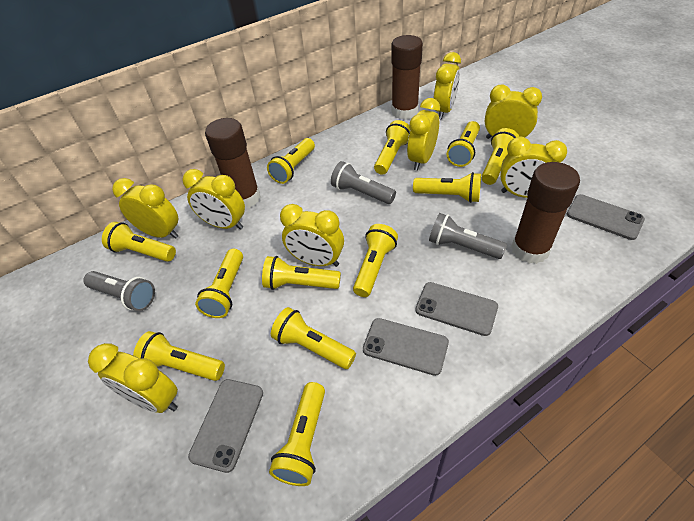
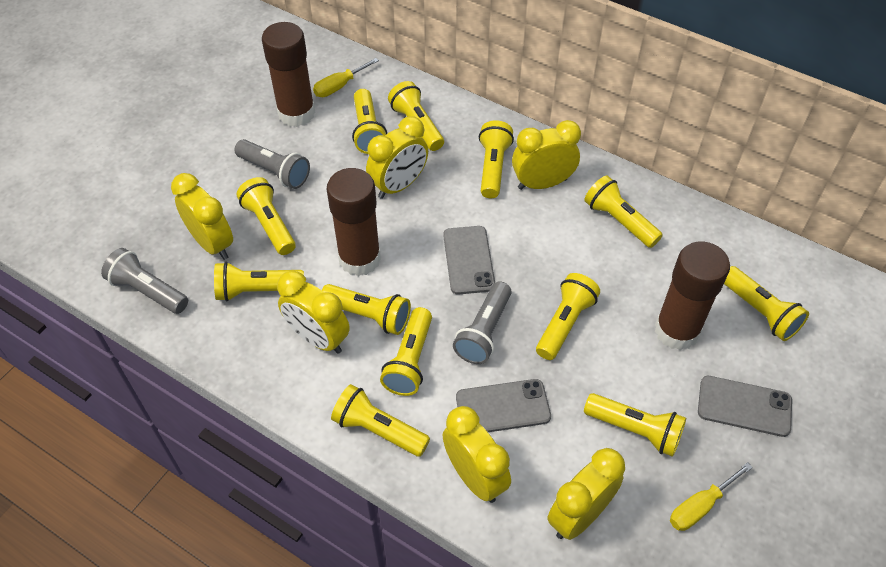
grey phone: [188,379,263,473] [363,318,449,376] [415,282,498,336] [567,194,645,240] = 4 -> [443,226,495,295] [456,379,551,432] [698,376,792,437] = 3
yellow clock: [88,343,178,413] [112,178,179,239] [182,169,245,230] [280,204,344,267] [407,98,440,170] [434,52,461,119] [485,84,542,139] [500,137,567,198] = 8 -> [171,173,233,260] [277,271,350,354] [366,116,428,199] [442,406,511,503] [512,120,581,190] [547,448,625,540] = 6
yellow screwdriver: none = 0 -> [313,58,379,97] [670,462,753,531] = 2

